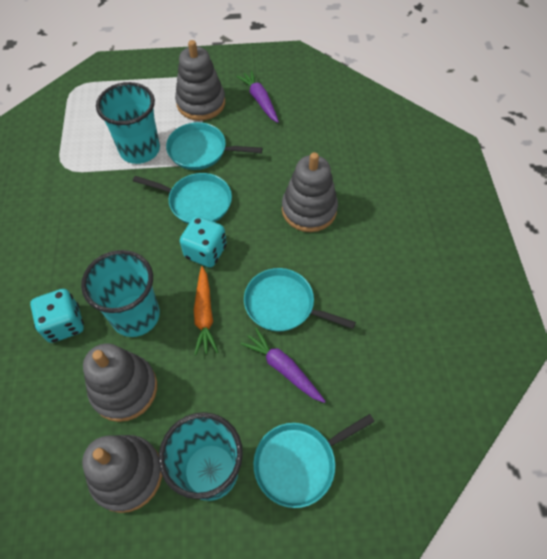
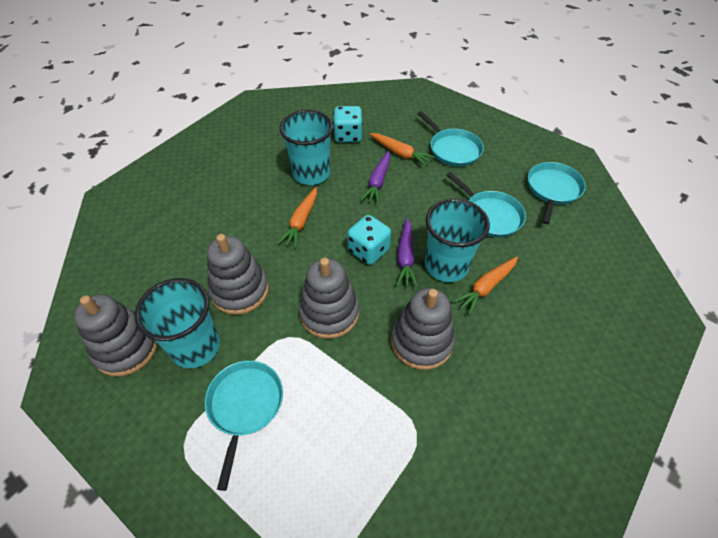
orange carrot: [194,266,218,355] = 1 -> [278,187,317,248] [370,133,435,167] [453,257,518,315] = 3

